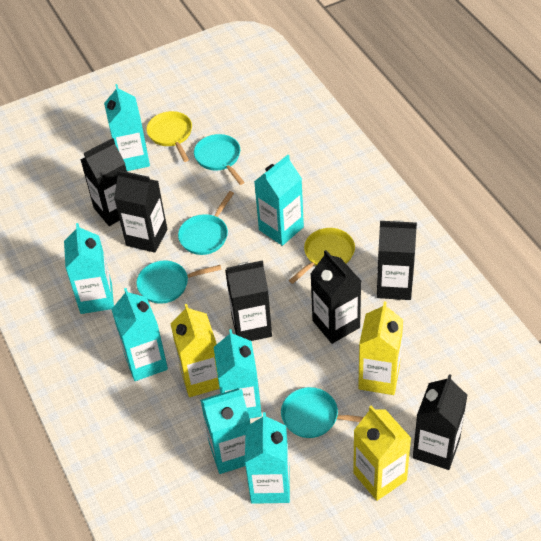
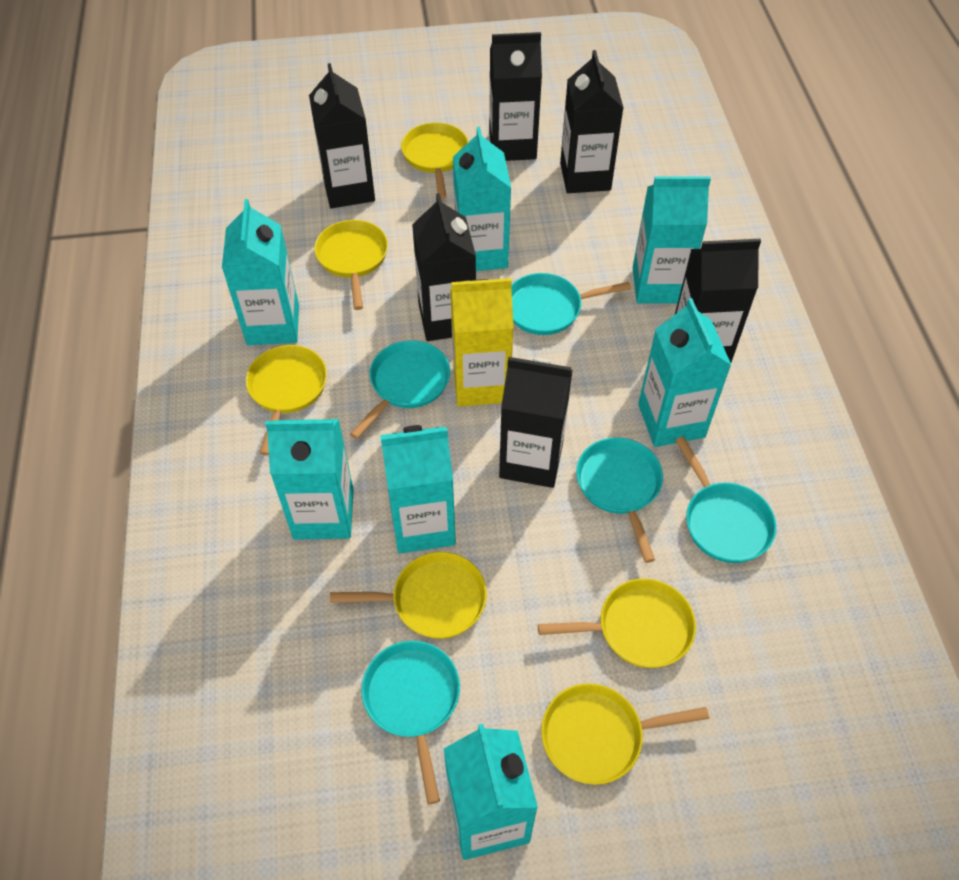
turquoise pan: [136,261,221,304] [178,191,234,255] [194,134,245,185] [281,387,364,438] = 4 -> [350,340,450,439] [361,641,460,804] [511,273,631,335] [576,437,663,563] [675,436,776,563] = 5
yellow carton: [171,304,219,397] [353,406,411,501] [358,301,403,395] = 3 -> [450,278,514,406] = 1
yellow pan: [147,111,192,162] [289,228,355,284] = 2 -> [246,345,327,456] [314,220,388,310] [330,552,487,639] [401,122,469,199] [538,579,696,668] [541,683,709,785] = 6

